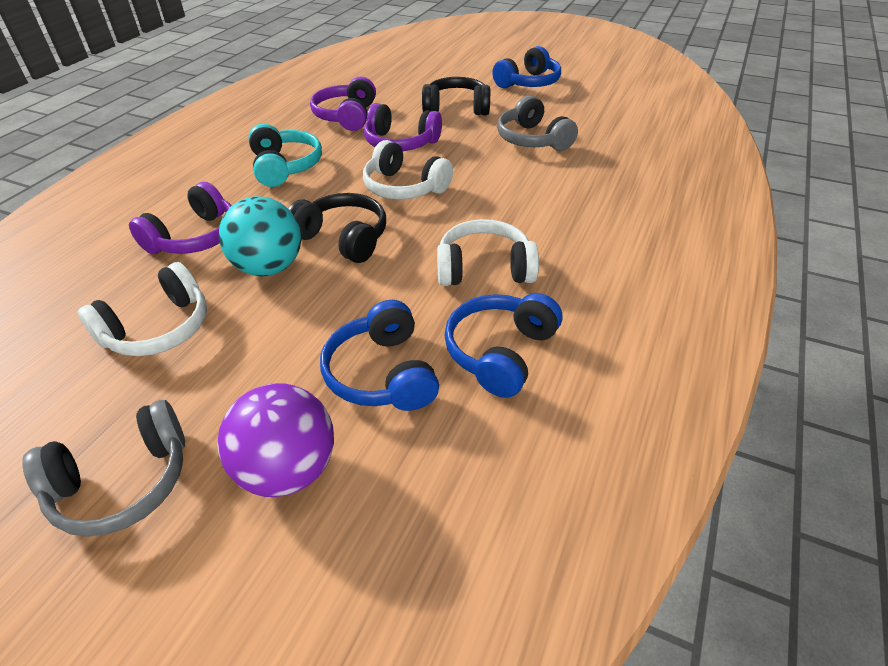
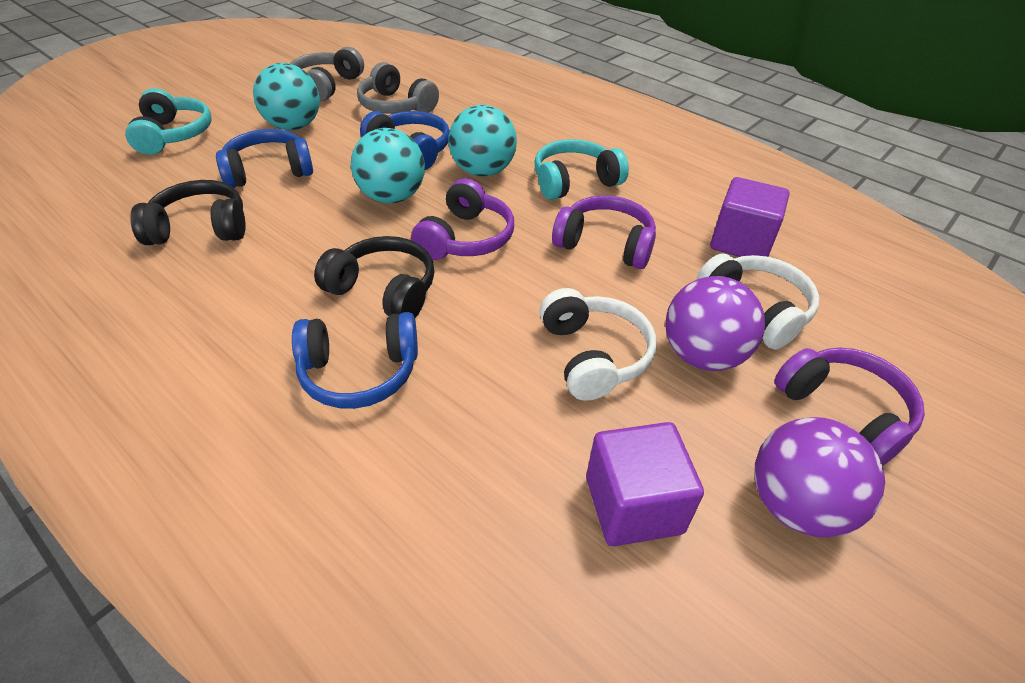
purple ball: [218,383,334,497] = 1 -> [665,276,765,371] [754,417,885,538] = 2
purple cube: none = 0 -> [586,422,704,546] [710,177,789,257] = 2
turquoise ball: [219,197,301,276] = 1 -> [253,63,320,130] [351,128,425,203] [448,105,517,177] = 3
turquoise headphones: [248,124,322,187] = 1 -> [125,88,211,155] [534,139,629,200] = 2
white headphones: [78,262,207,356] [363,140,453,200] [437,219,539,286] = 3 -> [540,288,656,401] [696,254,820,350] = 2

